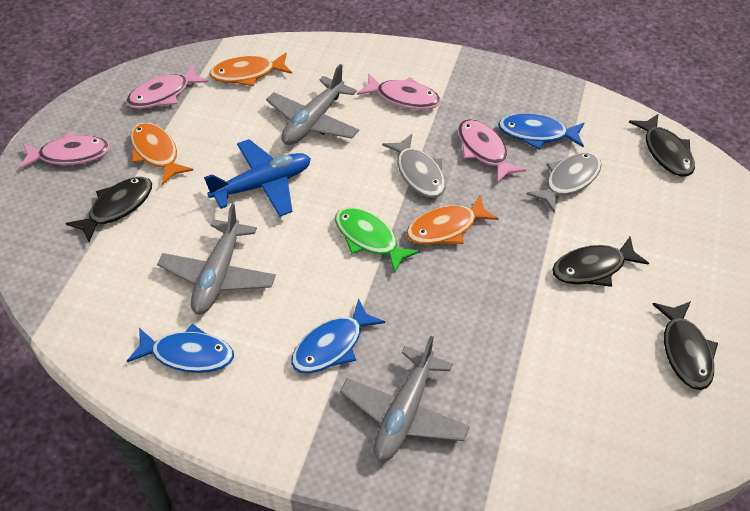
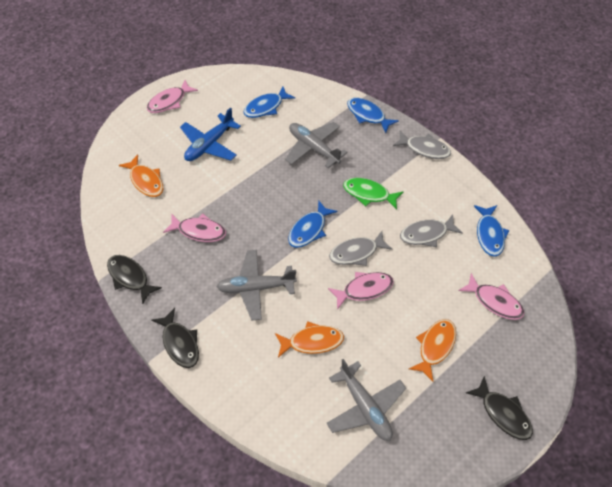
black fish: [66,177,152,243] [552,237,649,287] [629,114,695,176] [652,301,718,390] = 4 -> [107,255,162,304] [151,308,199,368] [466,376,533,440] = 3
blue fish: [126,324,234,373] [291,298,385,373] [498,114,584,149] = 3 -> [243,87,295,118] [288,200,338,248] [347,98,399,133] [474,205,510,257] = 4
grey fish: [382,134,445,198] [527,152,602,213] = 2 -> [329,231,393,266] [393,131,451,159] [400,215,463,247] = 3

